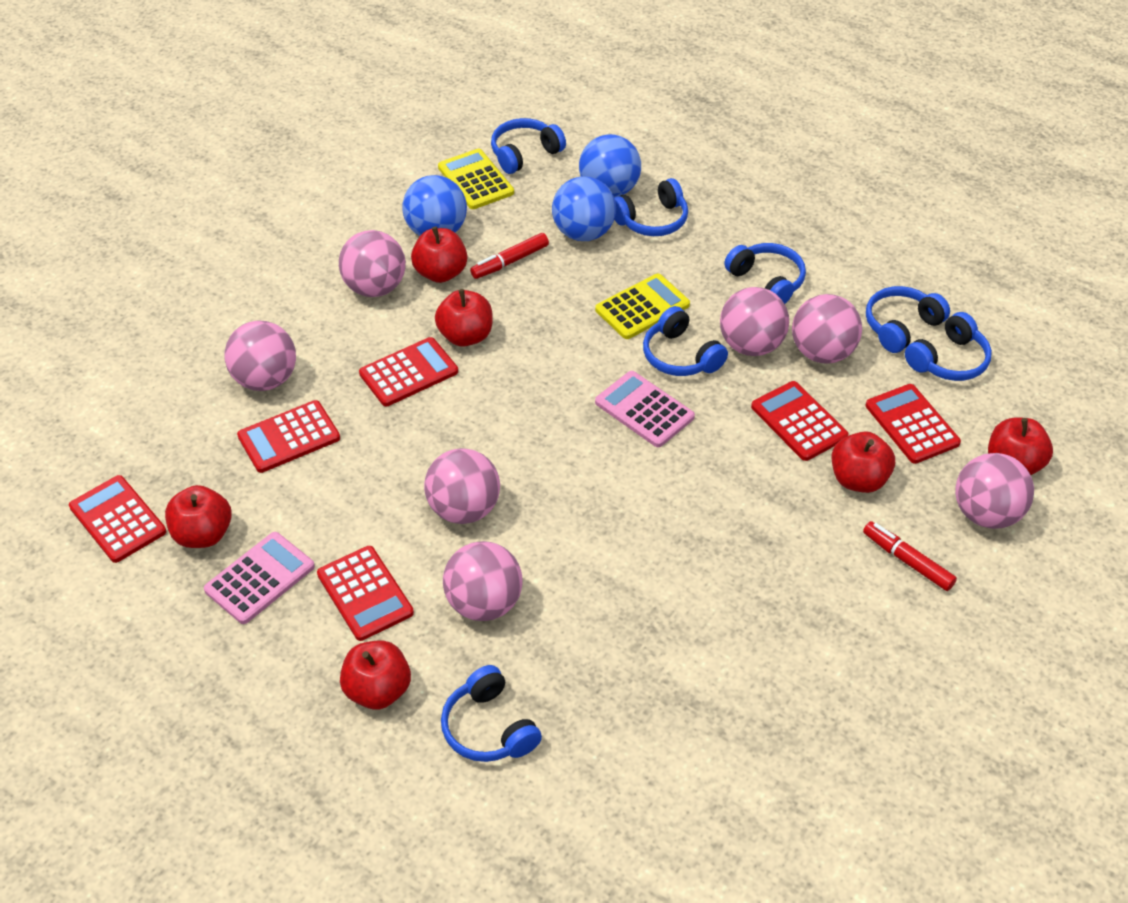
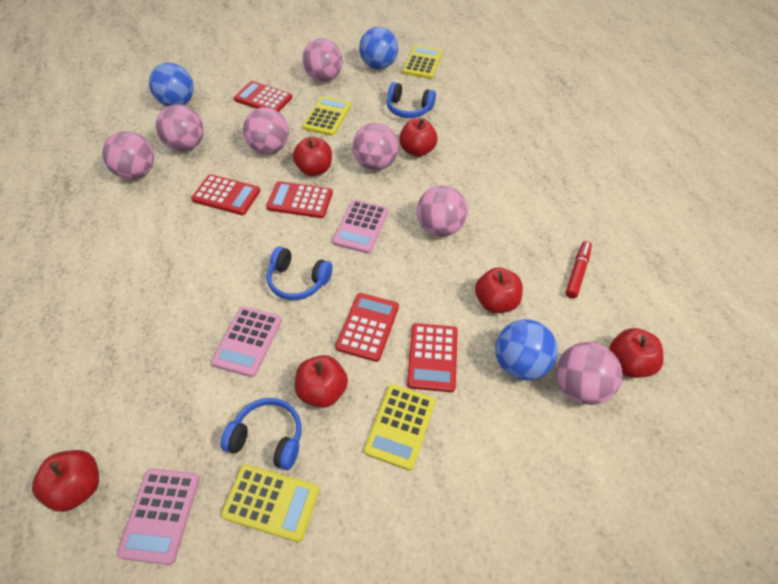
blue headphones: [441,665,542,762] [491,118,566,174] [614,178,688,236] [643,306,728,376] [724,243,806,304] [866,286,950,353] [905,312,992,381] = 7 -> [221,398,301,470] [266,247,333,300] [387,82,436,118] = 3
pink calculator: [204,532,315,624] [595,371,695,447] = 2 -> [117,468,200,565] [211,306,282,377] [333,200,389,254] = 3
red calculator: [69,475,166,563] [237,400,340,473] [317,546,414,641] [359,337,458,406] [751,381,848,461] [866,384,961,464] = 6 -> [191,174,260,215] [234,81,292,112] [266,181,333,218] [336,293,399,362] [407,323,458,392] = 5
red marker: [470,233,549,279] [863,521,957,591] = 2 -> [566,241,592,299] = 1
yellow calculator: [438,149,514,209] [595,274,690,339] = 2 -> [221,464,319,542] [302,96,351,136] [364,384,435,471] [403,45,443,79] = 4

